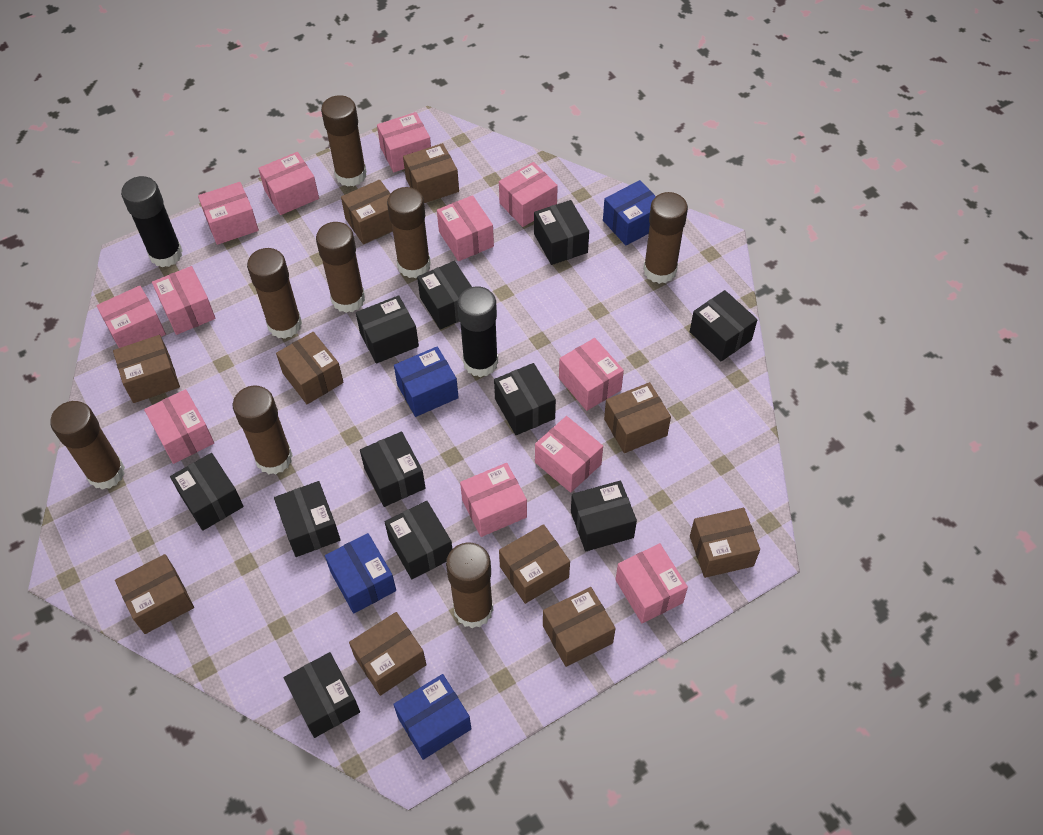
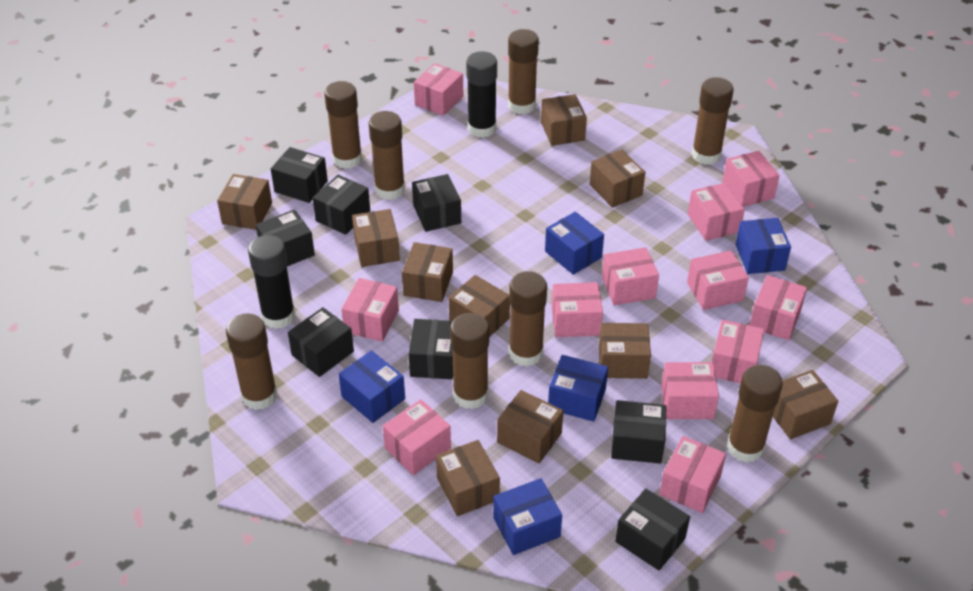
black box: [170,453,244,531] [274,481,340,557] [284,652,360,738] [356,295,419,364] [360,432,426,507] [385,501,452,579] [417,261,472,330] [494,363,556,435] [534,200,589,265] [571,480,637,552] [690,290,757,361] = 11 -> [256,209,315,266] [271,147,328,203] [288,307,354,377] [313,175,370,235] [408,319,453,379] [412,174,461,232] [611,400,667,464] [615,489,690,570] = 8
blue box: [325,533,396,614] [393,674,471,760] [394,346,459,417] [603,180,656,246] = 4 -> [339,350,405,423] [493,478,562,555] [545,212,604,275] [548,355,608,422] [735,218,791,274] = 5

